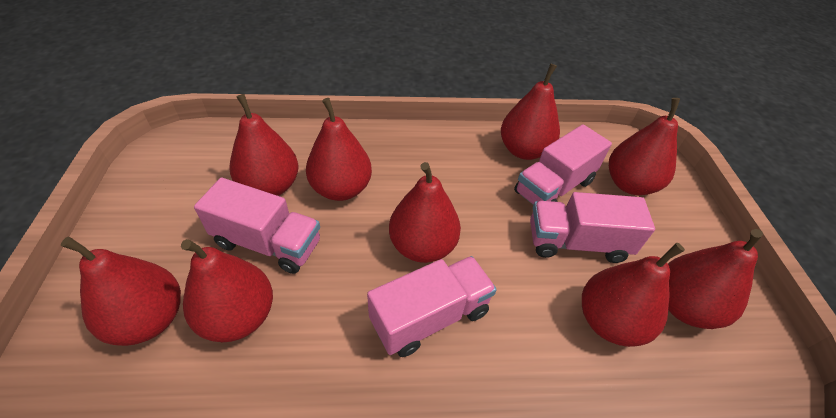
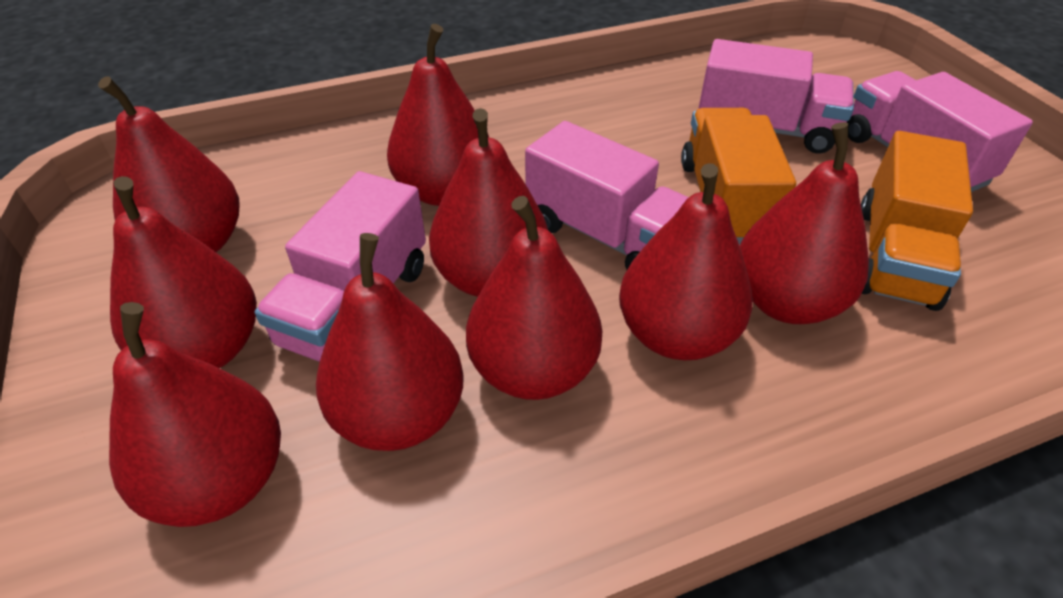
orange truck: none = 0 -> [681,108,796,245] [861,131,973,311] = 2

